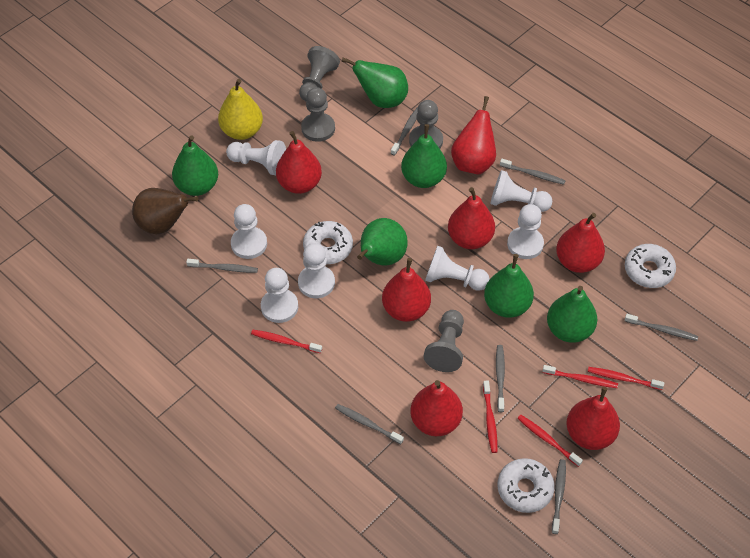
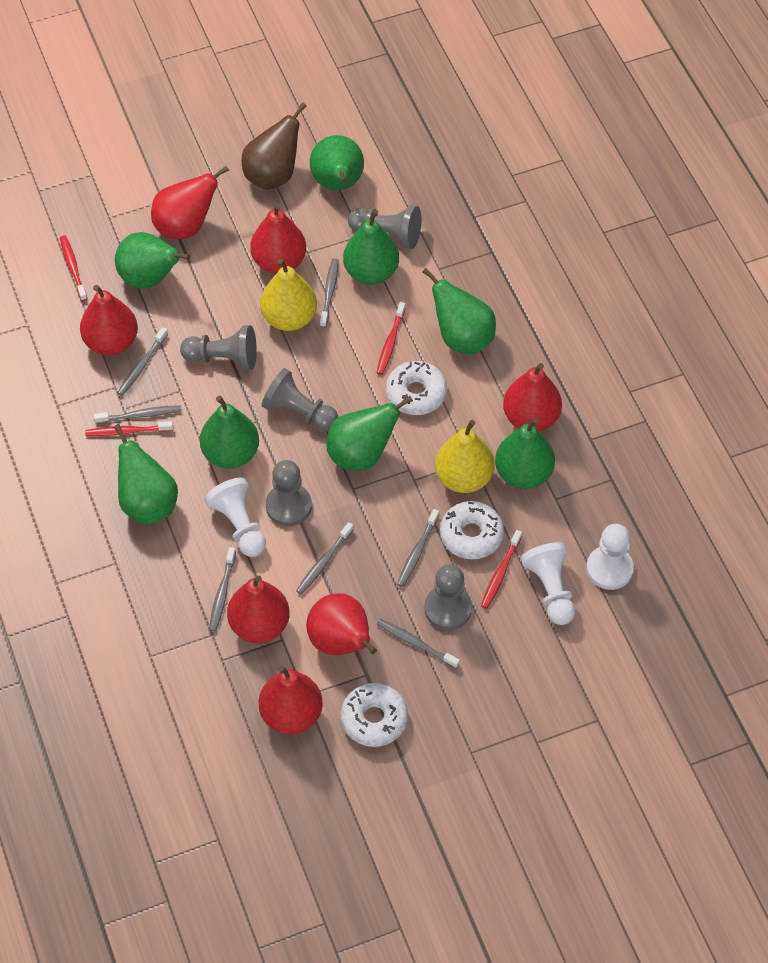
green pear: [172,135,218,196] [342,57,408,108] [357,218,408,266] [401,124,447,188] [484,254,534,318] [547,286,597,343] = 6 -> [114,424,178,524] [115,232,190,289] [200,396,259,468] [310,135,364,190] [326,396,413,470] [343,209,399,285] [423,268,496,354] [495,418,555,489] = 8
grey pawn: [299,46,340,102] [301,87,335,142] [409,100,443,148] [424,310,464,372] = 4 -> [180,325,257,370] [262,368,338,432] [266,460,312,526] [348,205,421,249] [424,564,472,630] = 5
red toothbrush: [251,330,322,353] [483,381,498,453] [517,415,583,467] [543,365,618,388] [588,367,664,390] = 5 -> [60,235,87,301] [85,421,173,436] [377,302,406,375] [481,530,522,609] = 4
white pawn: [226,140,286,175] [231,204,267,259] [261,268,298,323] [298,243,335,298] [425,246,490,291] [491,170,552,212] [507,204,544,259] = 7 -> [204,478,266,557] [521,542,575,625] [586,524,634,590] = 3
yellow pear: [218,79,263,140] = 1 -> [260,259,317,331] [435,420,494,493] = 2

